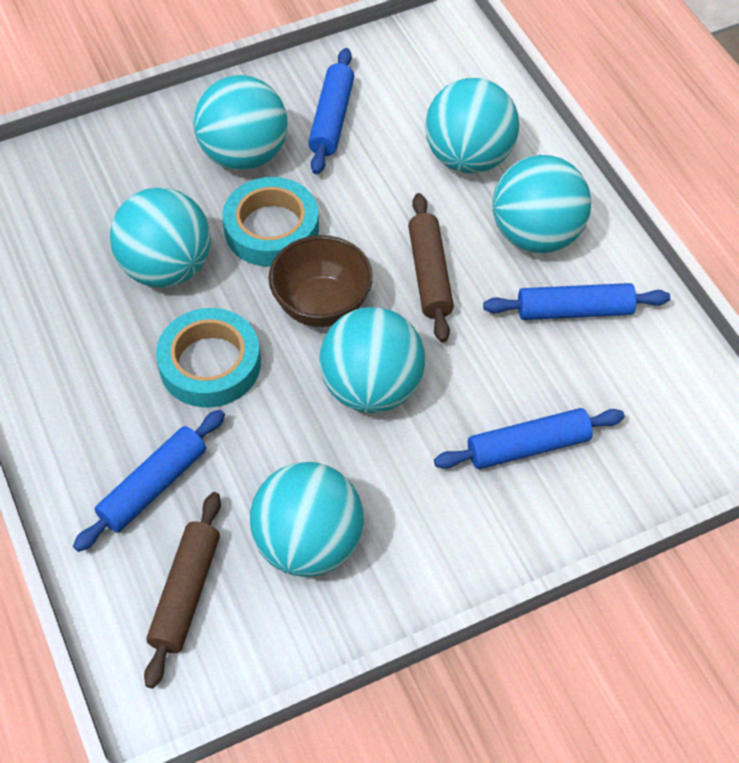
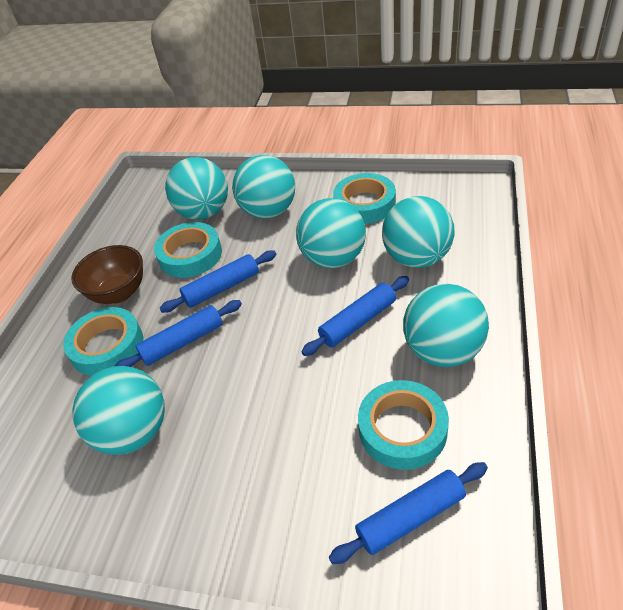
brown rolling pin: [144,492,221,688] [408,193,454,343] = 2 -> none = 0
turquoise tape: [156,308,261,407] [222,177,319,267] = 2 -> [63,307,143,376] [154,222,222,278] [333,173,396,224] [358,380,449,470] = 4

